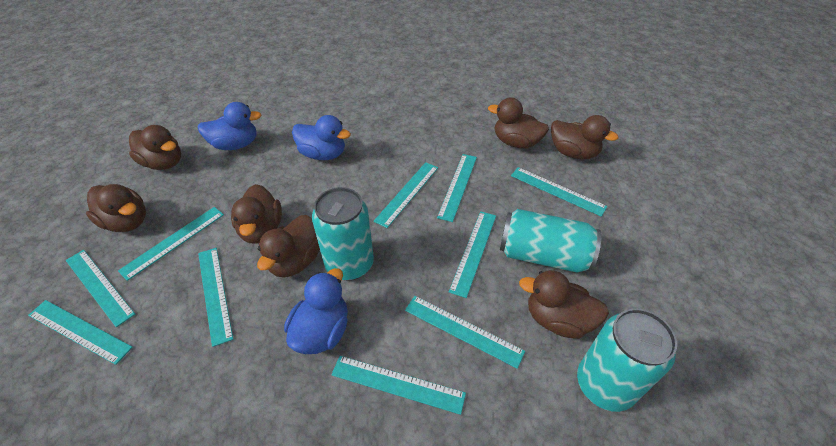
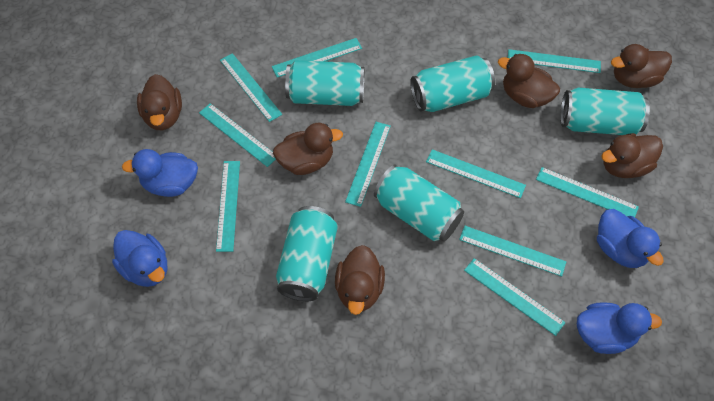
blue duck: [198,102,261,150] [284,268,348,354] [292,115,351,160] = 3 -> [112,230,167,287] [122,149,198,197] [577,302,662,354] [597,209,664,268] = 4
brown duck: [86,184,146,232] [129,125,181,170] [231,184,282,244] [257,215,320,278] [488,98,549,148] [519,270,609,339] [551,115,619,160] = 7 -> [137,74,182,130] [273,123,343,175] [335,245,385,315] [498,54,560,108] [601,133,663,178] [611,44,672,88] = 6
turquoise can: [312,187,374,280] [500,209,601,272] [577,308,677,412] = 3 -> [276,206,338,301] [285,60,365,106] [374,165,464,242] [410,55,495,112] [560,88,650,135] = 5

